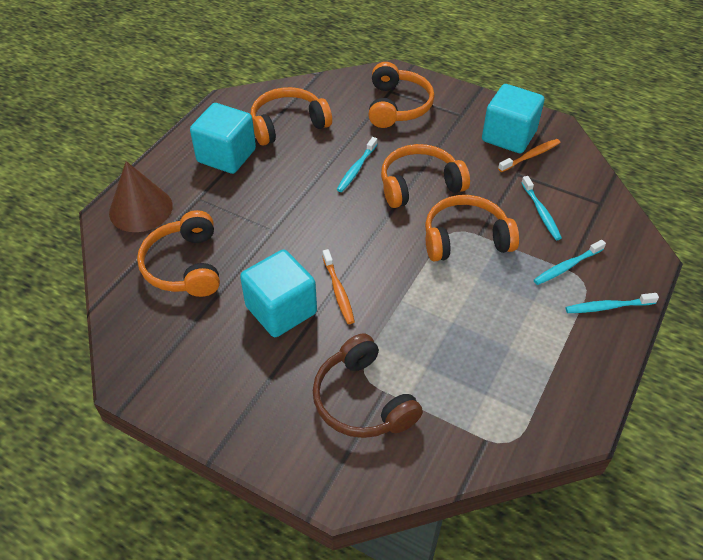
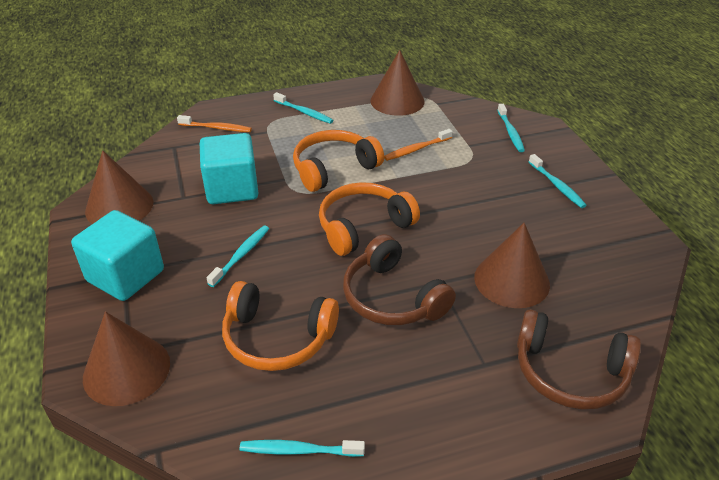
brown cone: [109,161,173,232] = 1 -> [83,312,170,406] [85,150,154,224] [371,50,425,116] [474,223,550,308] = 4
brown headphones: [313,333,423,438] = 1 -> [343,234,456,325] [517,309,641,409] = 2
orange headphones: [137,210,220,297] [251,87,332,146] [368,62,435,128] [381,144,470,208] [425,195,519,262] = 5 -> [222,281,339,371] [293,130,384,192] [319,182,420,256] = 3
turquoise cube: [190,103,256,174] [240,249,317,337] [482,84,544,154] = 3 -> [71,210,164,301] [200,133,258,204] = 2
turquoise toothbrush: [337,137,377,192] [521,176,562,240] [534,240,606,285] [566,293,659,313] = 4 -> [207,226,269,287] [239,440,365,457] [273,92,334,124] [497,104,525,152] [529,154,587,208] = 5

